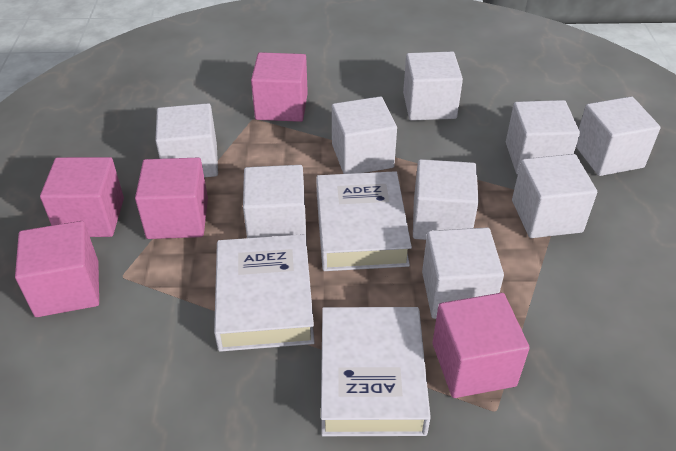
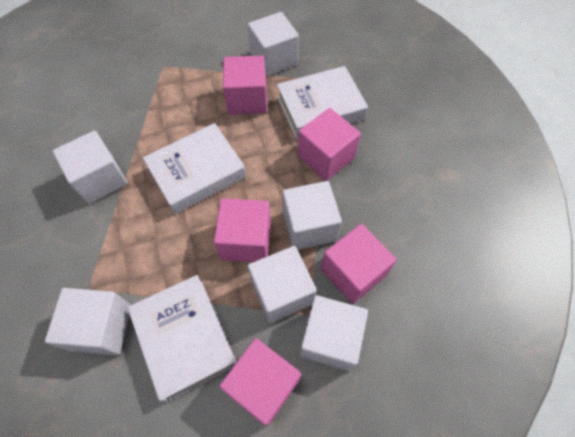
white cube: [155,103,218,177] [243,165,307,243] [332,96,397,174] [403,51,463,121] [413,159,479,240] [422,228,504,319] [506,100,580,175] [512,154,597,238] [576,96,661,176] = 9 -> [45,288,131,356] [53,131,128,204] [248,12,299,76] [248,246,317,323] [283,181,342,250] [300,295,368,371] = 6

